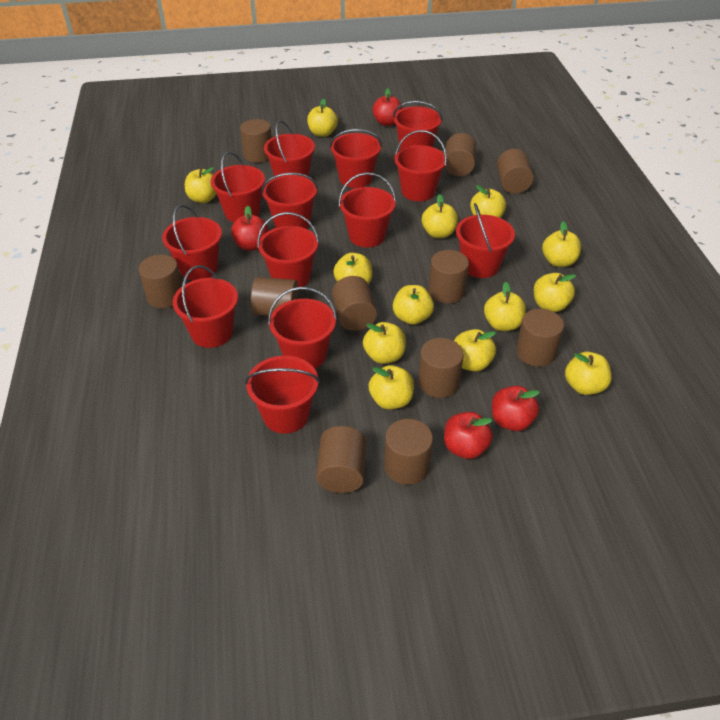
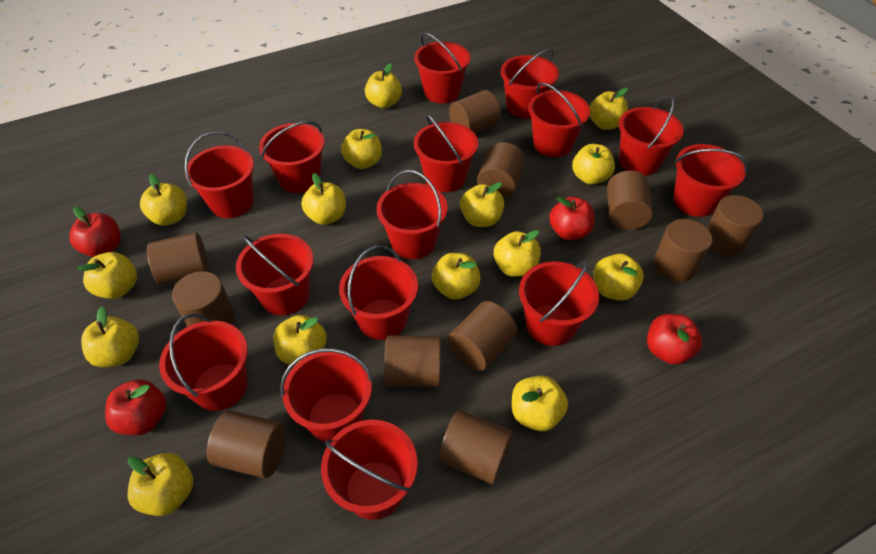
red bucket: [162,205,222,280] [173,265,238,348] [211,151,265,222] [245,356,320,434] [257,212,319,287] [261,173,318,229] [264,120,315,176] [268,287,337,369] [329,129,382,188] [339,172,396,247] [393,101,443,150] [394,130,447,201] [456,203,515,278] = 13 -> [159,314,248,411] [184,131,254,218] [236,234,313,315] [259,121,325,193] [280,348,373,442] [321,420,418,520] [339,245,418,340] [376,170,448,259] [414,33,470,103] [414,114,478,192] [501,48,559,119] [519,260,599,346] [528,83,590,157] [619,96,684,176] [673,144,749,217] = 15
yellow apple: [185,167,217,203] [307,99,338,137] [333,253,372,284] [363,322,406,364] [369,365,414,410] [393,285,434,325] [422,194,458,238] [454,329,496,372] [470,185,506,218] [484,282,526,331] [534,273,576,312] [542,221,581,267] [565,352,612,395] = 13 -> [77,252,137,299] [81,306,139,367] [127,453,194,516] [140,174,187,226] [274,315,327,365] [301,173,346,225] [341,129,382,169] [365,63,402,109] [432,253,480,300] [460,182,504,227] [494,230,541,277] [512,375,568,431] [572,144,615,185] [590,88,628,130] [594,253,644,301] = 15

